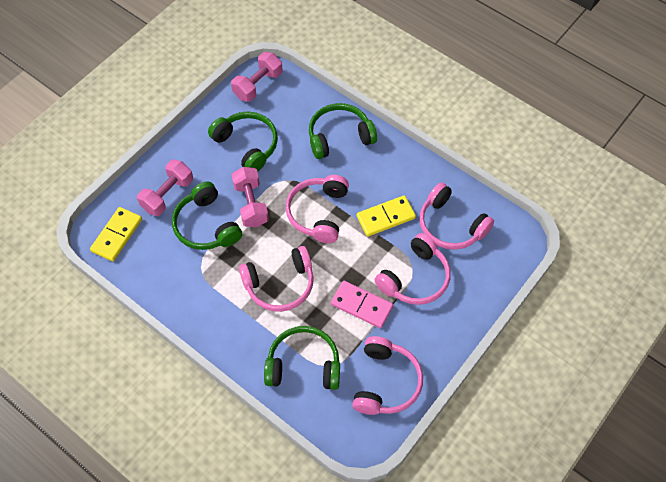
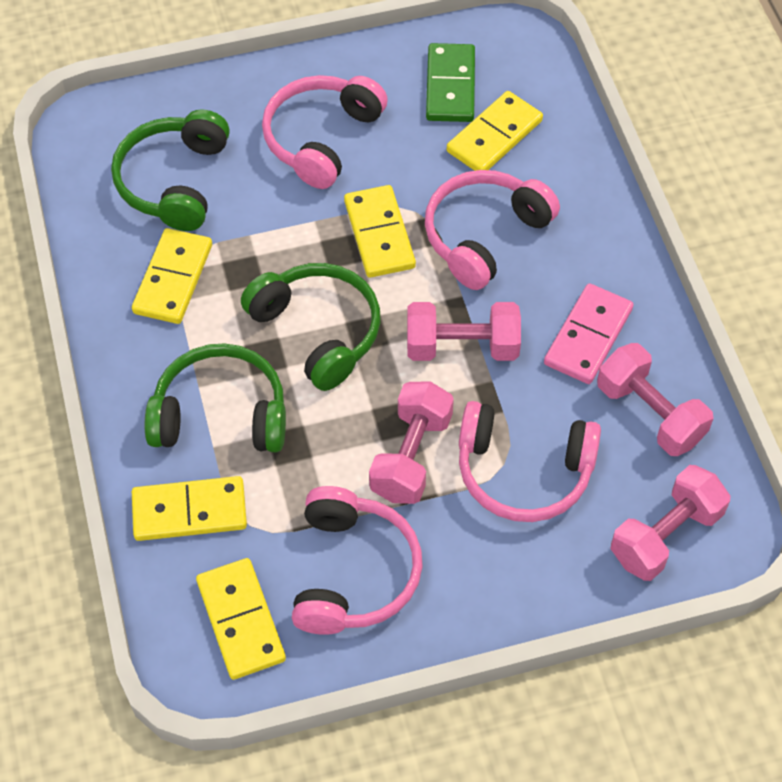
green domino: none = 0 -> [426,43,475,122] = 1
green headphones: [172,182,242,250] [208,111,278,172] [264,326,340,390] [309,103,377,159] = 4 -> [111,110,230,231] [145,343,286,452] [241,263,381,391] = 3
pink dumbbell: [137,159,193,216] [231,52,282,102] [231,167,269,227] = 3 -> [369,381,454,504] [407,302,521,361] [597,343,714,456] [610,465,730,581] = 4
pink headphones: [239,246,314,312] [286,175,349,243] [352,336,423,415] [375,233,451,305] [419,182,494,250] = 5 -> [262,75,388,189] [292,486,423,635] [425,170,560,290] [459,401,601,522] = 4
yellow domino: [90,207,142,261] [357,195,416,236] = 2 -> [132,228,212,324] [132,476,247,541] [196,558,286,680] [344,185,416,278] [447,91,543,171] = 5

